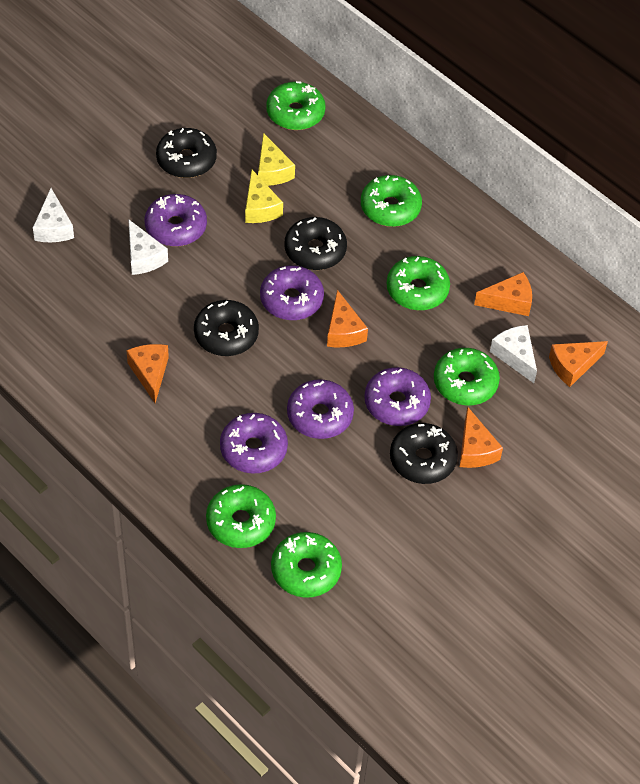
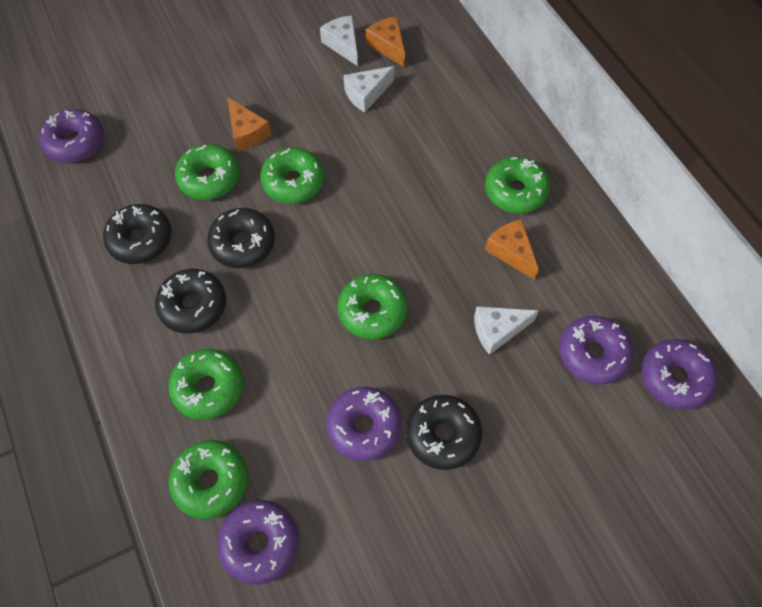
orange cheese: [126,344,169,403] [327,290,368,347] [460,407,503,468] [474,272,532,316] [549,341,608,387] = 5 -> [227,97,271,151] [366,17,405,67] [485,219,539,280] = 3
yellow cheese: [245,170,283,223] [258,133,295,186] = 2 -> none = 0

